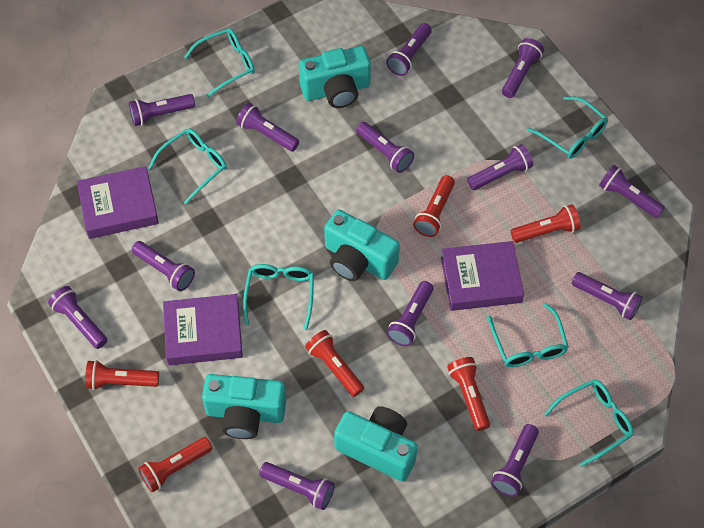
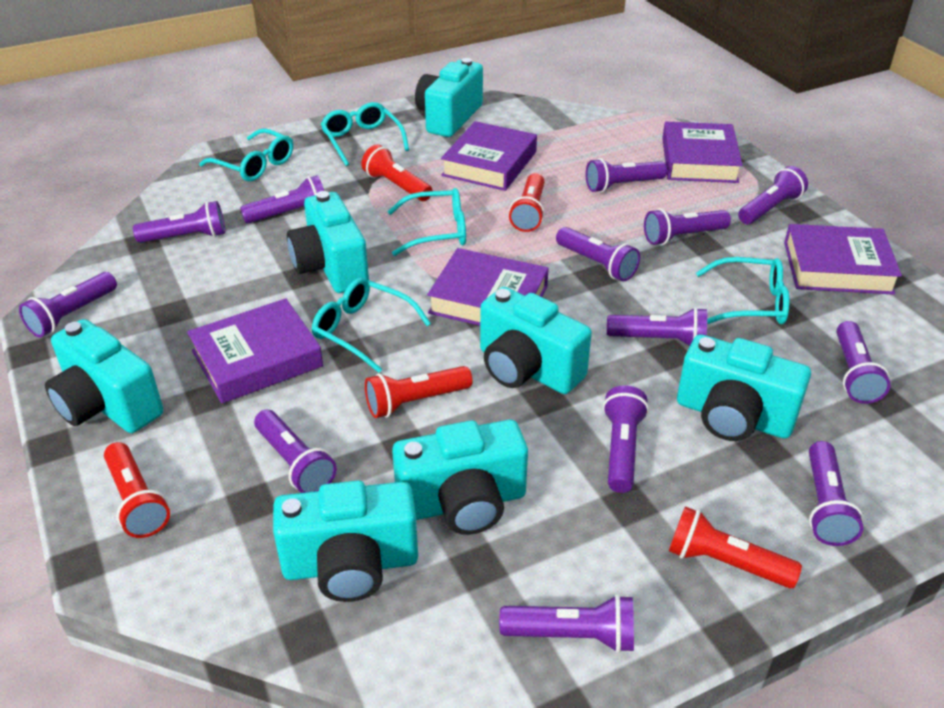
purple book: [77,166,159,239] [163,294,243,365] [441,241,524,311] = 3 -> [187,298,323,403] [427,248,549,326] [441,121,537,191] [662,122,743,183] [784,224,902,295] = 5
red flashlight: [85,360,159,390] [138,437,213,493] [305,330,364,397] [413,175,455,237] [447,357,490,431] [511,204,581,243] = 6 -> [104,442,170,538] [361,144,432,201] [365,366,473,418] [509,173,544,232] [669,506,802,588] = 5
turquoise camera: [202,374,286,439] [299,46,371,108] [324,210,400,281] [334,406,418,482] = 4 -> [45,319,163,433] [273,480,418,602] [287,191,369,293] [392,420,528,535] [415,58,483,137] [480,287,592,394] [677,334,811,441] = 7
turquoise glasses: [148,128,227,204] [184,28,255,97] [243,264,314,330] [488,303,569,367] [528,96,608,159] [544,379,634,467] = 6 -> [199,128,293,181] [312,277,431,373] [321,102,409,166] [387,188,466,256] [696,257,790,324] = 5

